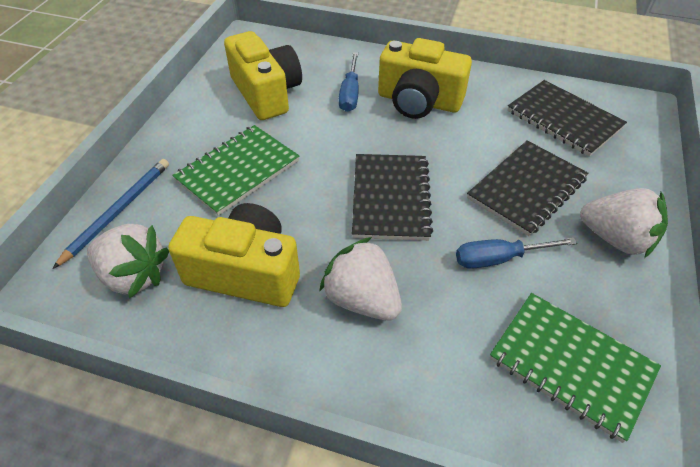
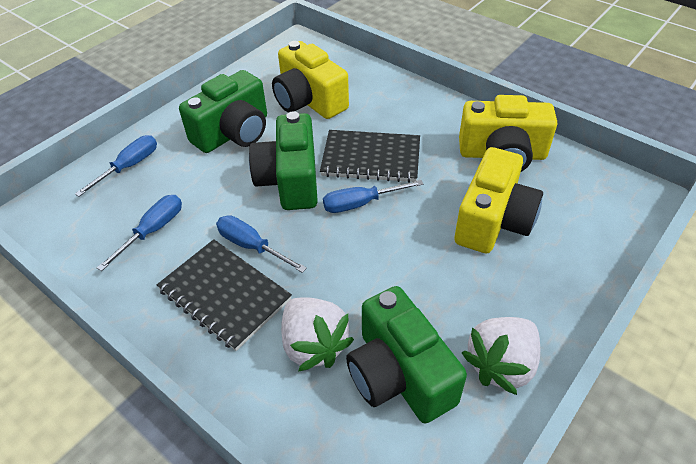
black notebook: [352,154,433,241] [467,140,589,236] [507,80,627,157] = 3 -> [157,239,292,351] [320,130,420,183] = 2
blue pencil: [53,159,169,269] = 1 -> none = 0
blue screwdriver: [339,52,359,112] [456,238,577,269] = 2 -> [75,135,157,197] [97,195,182,271] [216,215,307,273] [323,180,423,213] = 4
green camera: none = 0 -> [179,70,267,153] [249,111,318,210] [346,286,467,424] = 3
green notebook: [172,125,299,216] [490,293,661,443] = 2 -> none = 0
white strawberry: [87,224,169,298] [319,237,402,320] [580,188,668,258] = 3 -> [281,297,354,372] [462,317,540,395] = 2

